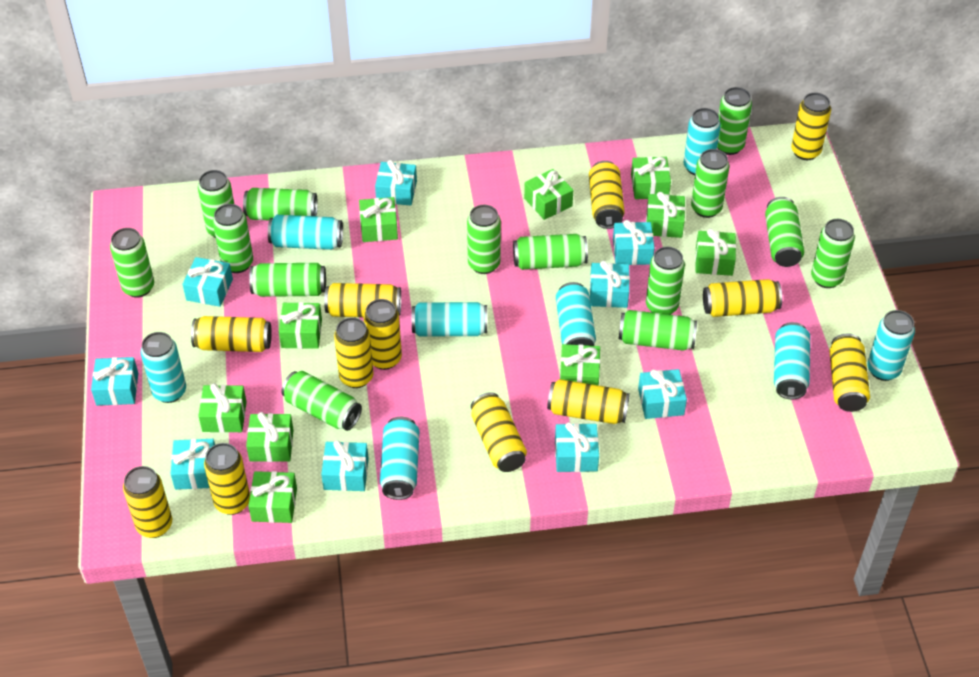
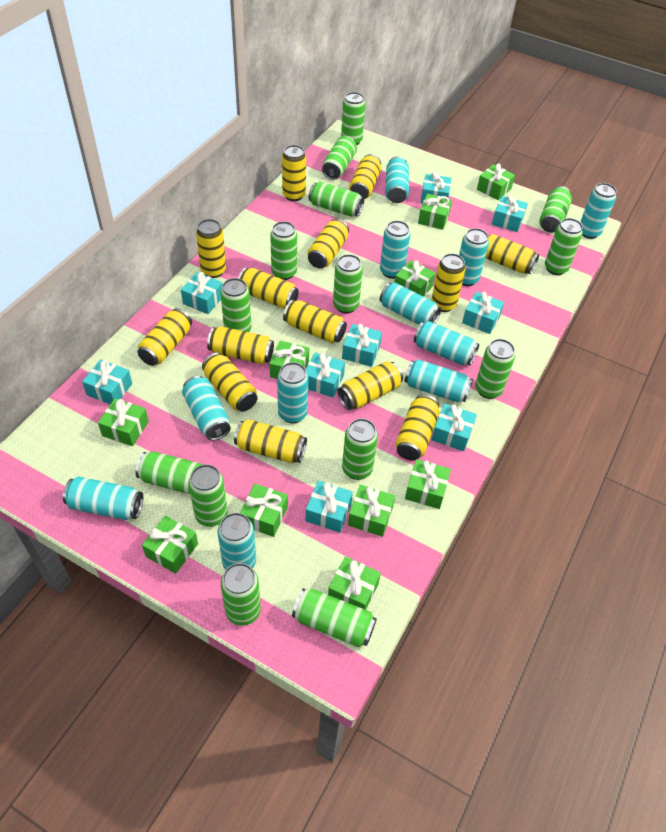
turquoise can: [140,332,186,403] [268,215,343,250] [380,417,419,500] [412,302,487,337] [556,282,596,346] [684,108,721,175] [774,322,810,399] [867,310,915,381] = 8 -> [63,477,143,520] [182,376,231,440] [218,513,256,570] [277,362,309,423] [380,220,410,279] [380,282,441,325] [385,156,409,203] [405,359,473,402] [414,321,479,366] [459,228,489,286] [580,183,617,239] = 11
yellow can: [123,466,172,538] [191,316,272,352] [204,443,250,515] [324,283,401,317] [334,317,374,388] [364,299,402,370] [471,392,527,472] [547,379,630,424] [589,161,625,229] [703,279,782,317] [791,92,831,160] [829,333,870,412] = 12 -> [137,308,192,366] [196,219,226,278] [202,353,258,412] [207,326,274,364] [234,419,307,463] [238,267,299,309] [282,145,306,201] [283,300,347,343] [307,219,349,268] [337,361,403,410] [349,154,381,199] [395,394,439,461] [431,253,466,312] [485,234,539,274] = 14

